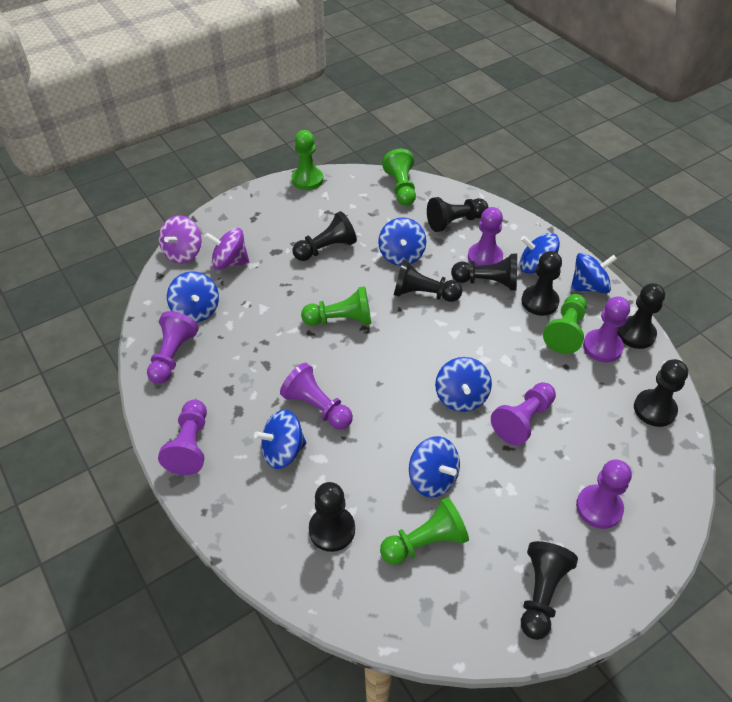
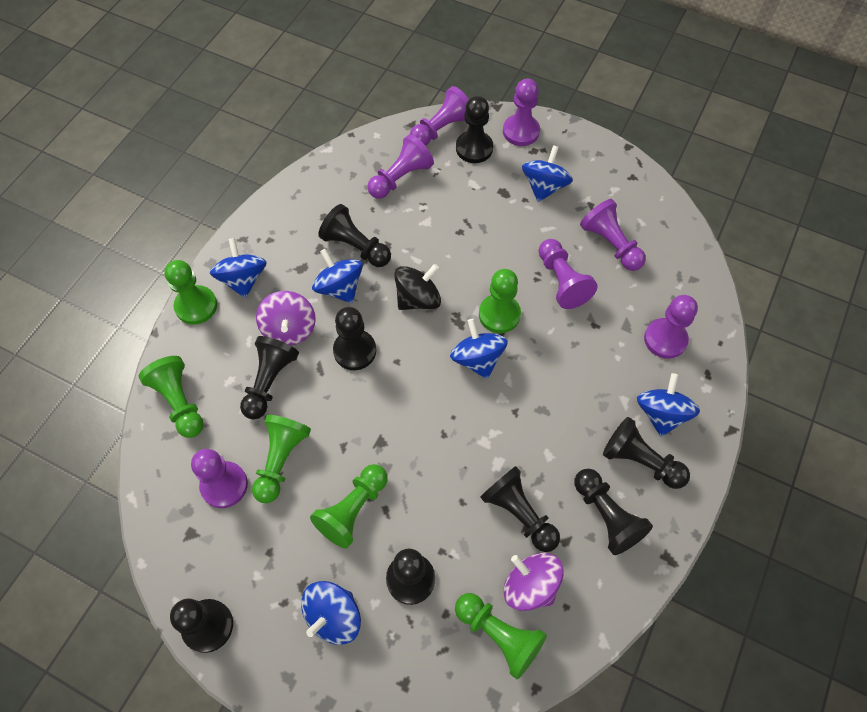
black spinning top: none = 0 -> [394,264,441,310] = 1
blue spinning top: [167,271,219,323] [254,409,306,469] [378,217,426,266] [409,436,460,497] [435,357,492,412] [520,233,560,274] [571,253,617,293] = 7 -> [210,238,267,298] [301,581,361,645] [312,249,363,303] [450,319,508,379] [522,145,573,202] [637,373,700,437] = 6
green pawn: [291,130,323,190] [301,286,371,326] [380,497,469,565] [382,149,416,206] [543,294,587,354] = 5 -> [139,356,204,438] [164,260,217,325] [252,415,311,503] [310,464,388,549] [455,593,547,680] [479,269,521,333] = 6

